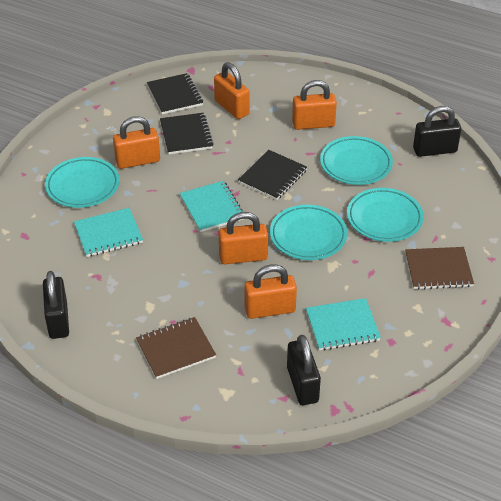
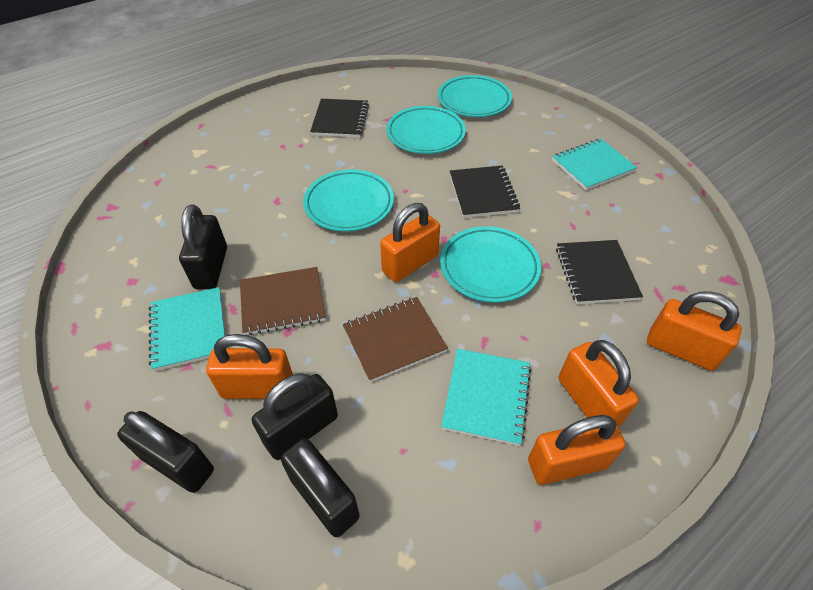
black padlock: [43,271,69,339] [287,335,321,405] [413,106,461,157] = 3 -> [117,411,214,493] [179,204,227,289] [252,373,338,460] [281,438,359,537] = 4

